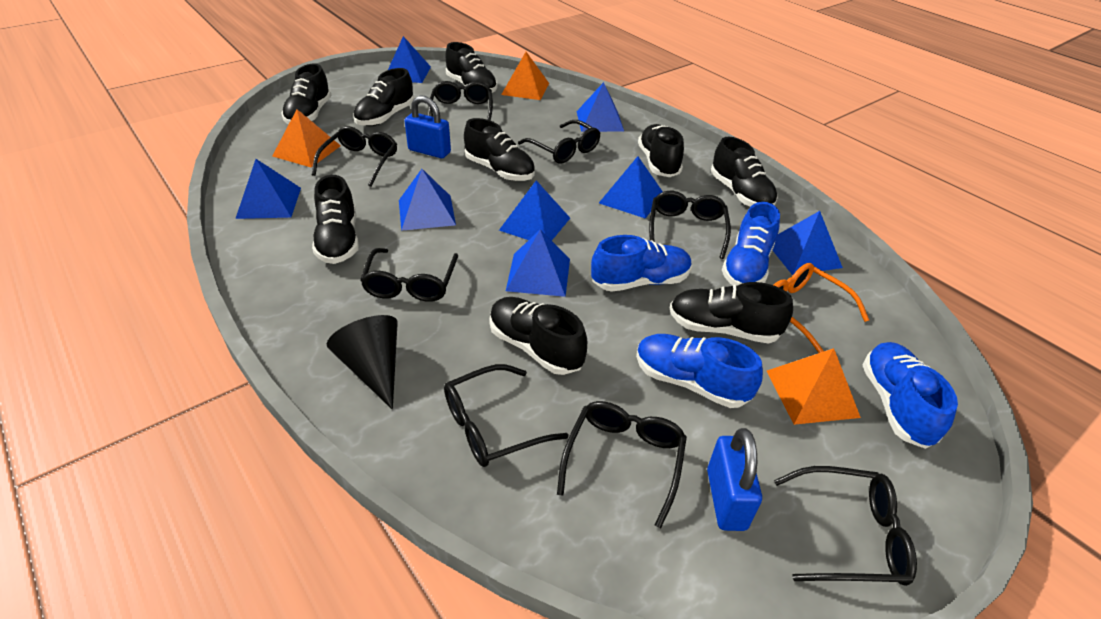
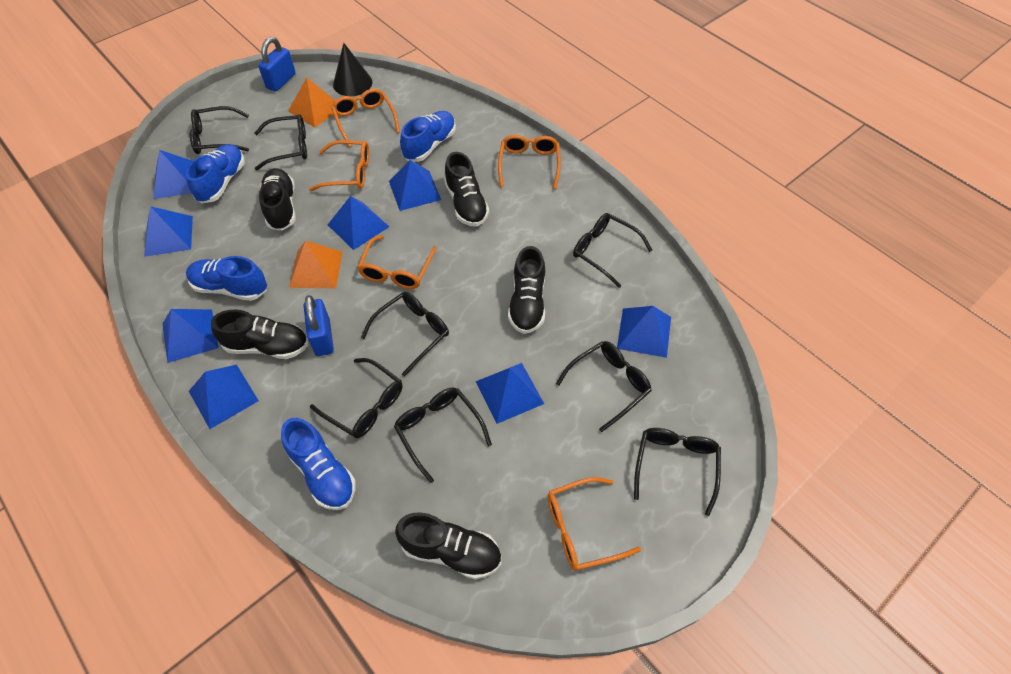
black shoe: [281,64,331,124] [312,175,359,264] [353,68,414,126] [445,42,497,93] [464,118,535,181] [489,297,587,375] [638,124,684,177] [670,282,793,343] [711,137,778,207] = 9 -> [211,310,308,359] [259,168,296,231] [395,512,501,580] [444,152,489,227] [508,246,545,334] = 5
orange glasses: [773,263,869,353] = 1 -> [309,140,369,191] [331,88,400,147] [358,235,437,289] [498,135,561,189] [547,477,641,571] = 5
orange pyramid: [273,109,341,168] [501,52,549,100] [767,348,861,425] = 3 -> [288,78,336,127] [289,241,343,288] = 2

